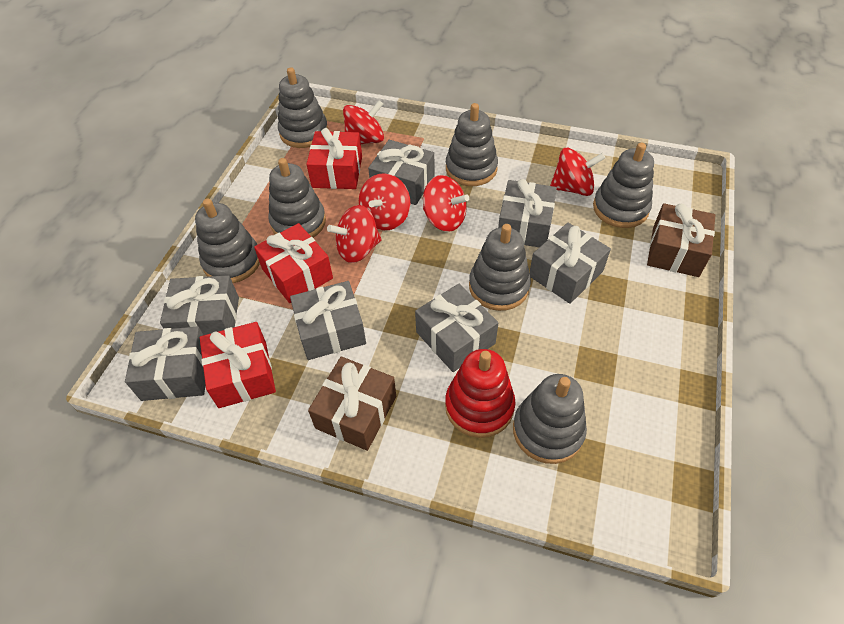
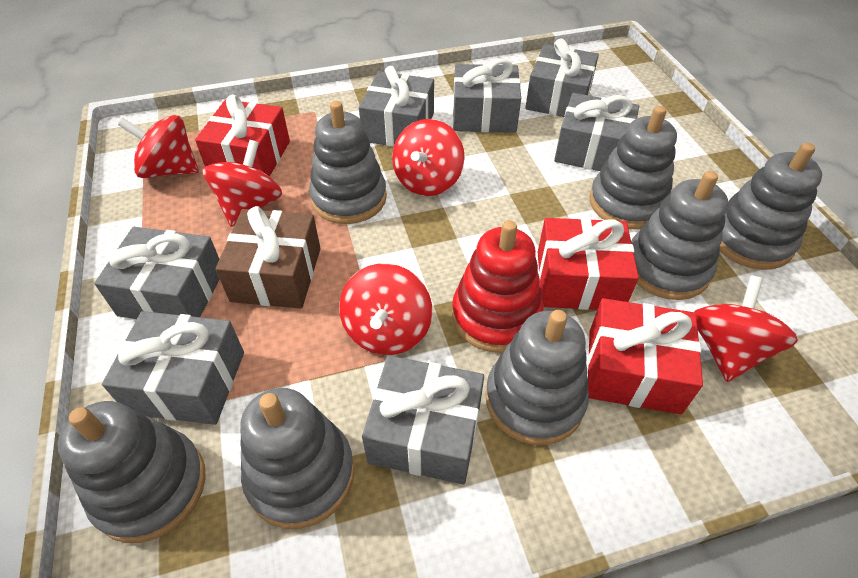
brown gift: [308,357,396,451] [647,203,715,277] = 2 -> [216,206,321,308] = 1

